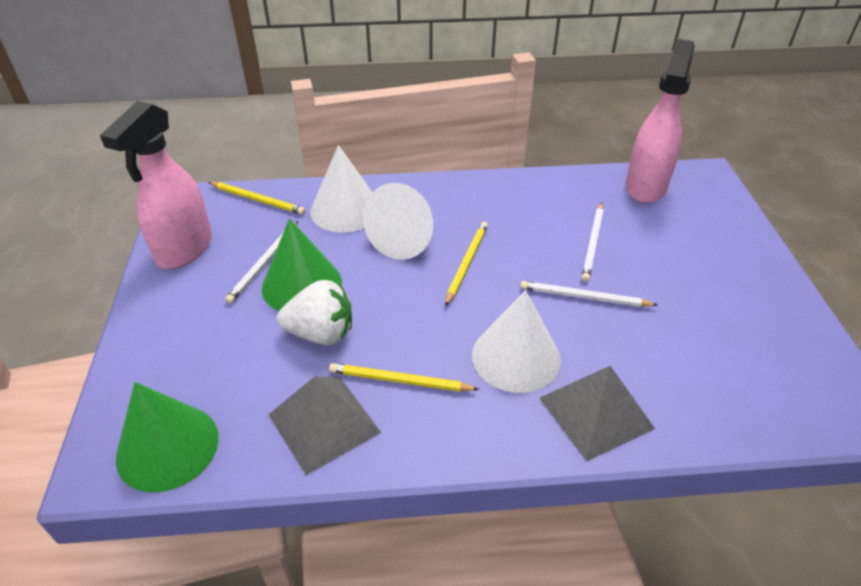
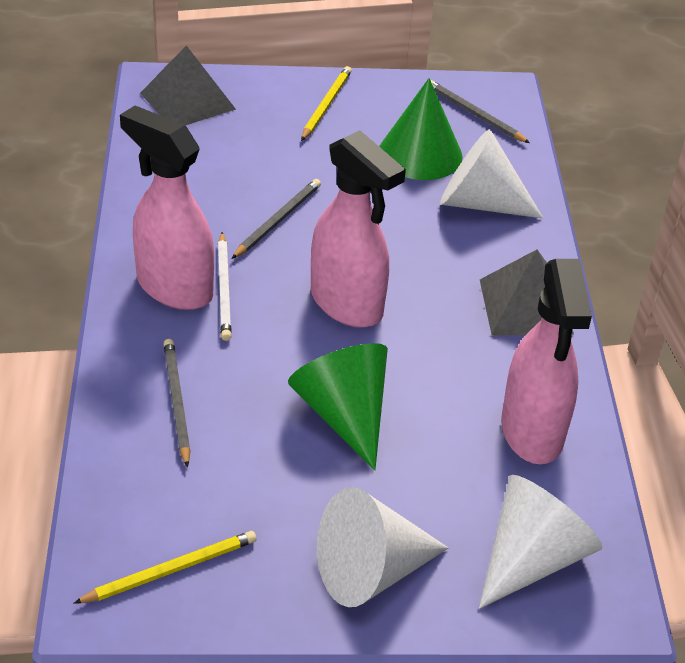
grey pencil: none = 0 -> [163,339,191,468] [231,179,321,259] [431,80,530,143] = 3
pink spray bottle: [100,101,212,269] [626,39,695,203] = 2 -> [120,105,214,310] [311,130,406,328] [501,259,592,464] = 3
white pencil: [225,222,298,304] [520,281,657,307] [581,202,604,282] = 3 -> [218,232,232,341] = 1
white strawberry: [277,280,352,345] = 1 -> none = 0
yellow pencil: [208,182,305,215] [329,363,479,392] [445,222,488,306] = 3 -> [73,531,257,604] [301,66,352,141] = 2

